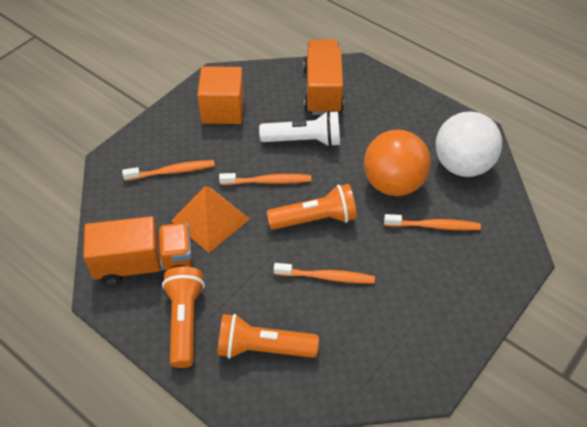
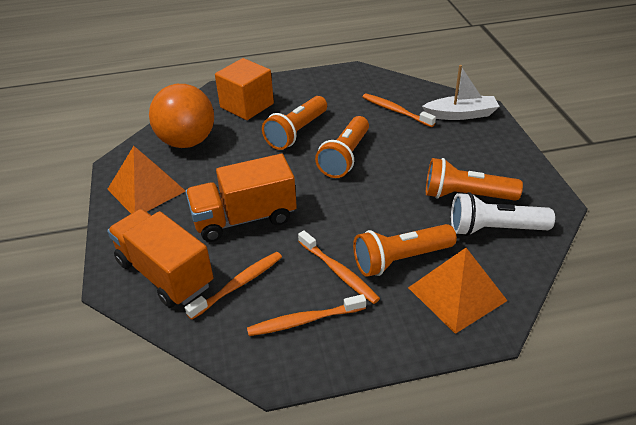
orange flashlight: [162,266,205,368] [217,314,319,359] [266,184,357,230] = 3 -> [262,96,327,150] [315,116,369,178] [353,224,457,277] [426,158,523,201] = 4
orange pyramid: [171,186,250,253] = 1 -> [107,146,185,214] [408,248,508,334] = 2
white ball: [435,112,502,177] = 1 -> none = 0
white boat: none = 0 -> [422,65,500,120] = 1

